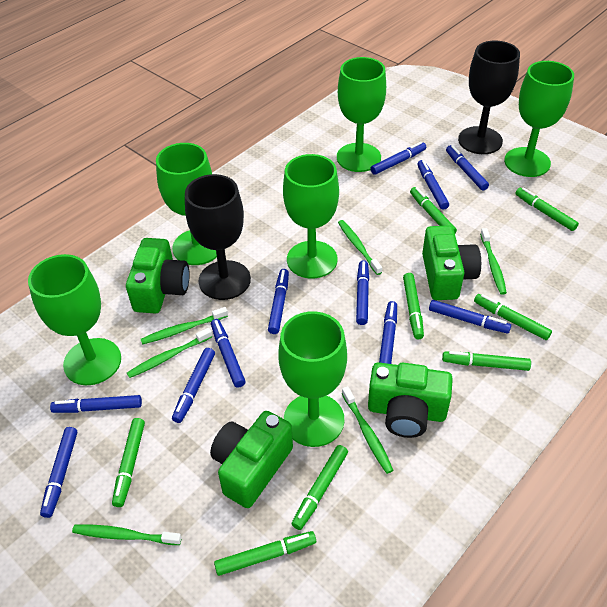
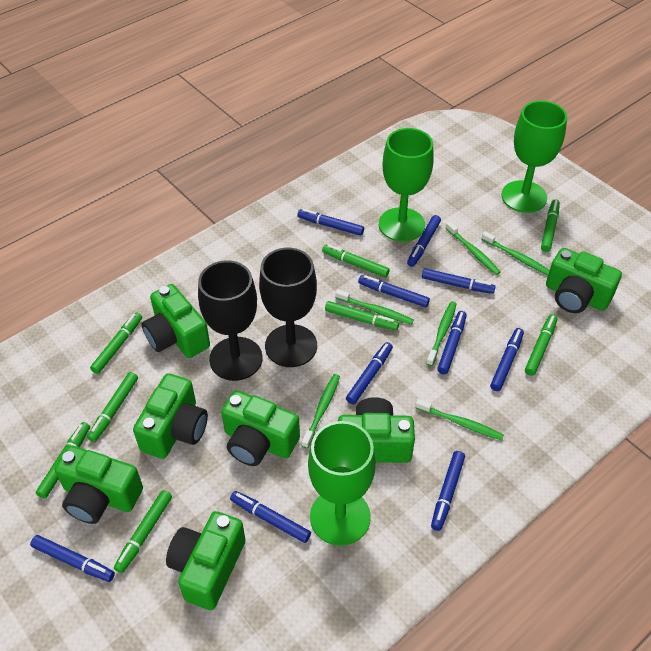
blue marker: [40,427,77,518] [50,395,142,413] [172,348,215,423] [211,319,246,388] [268,269,289,334] [356,260,369,325] [370,142,426,175] [379,301,397,364] [417,160,449,210] [429,300,511,333] [446,145,489,191] = 11 -> [30,535,115,582] [230,491,311,543] [297,209,364,236] [346,342,393,404] [358,275,430,307] [407,215,441,267] [422,268,496,294] [431,451,465,531] [437,311,467,374] [490,328,524,391] = 10
green camera: [126,238,189,314] [210,411,293,508] [368,362,453,438] [422,225,481,300] = 4 -> [55,445,143,524] [133,373,208,459] [141,284,210,358] [166,511,245,610] [221,390,300,466] [338,397,415,463] [546,248,622,313] = 7
green goblet: [28,254,121,385] [156,143,217,265] [278,311,347,447] [283,154,339,279] [337,57,386,172] [504,61,574,177] = 6 -> [308,421,376,546] [379,128,434,242] [501,101,567,213] = 3

